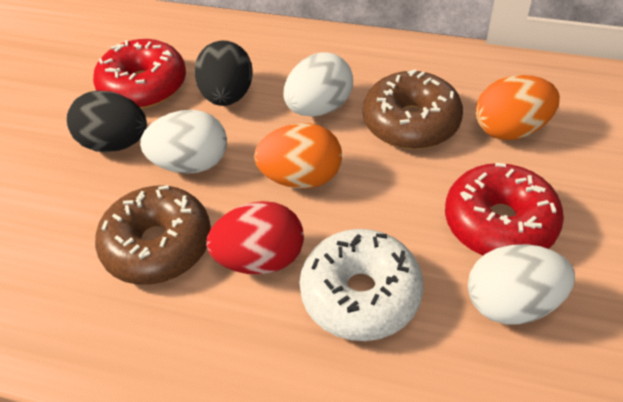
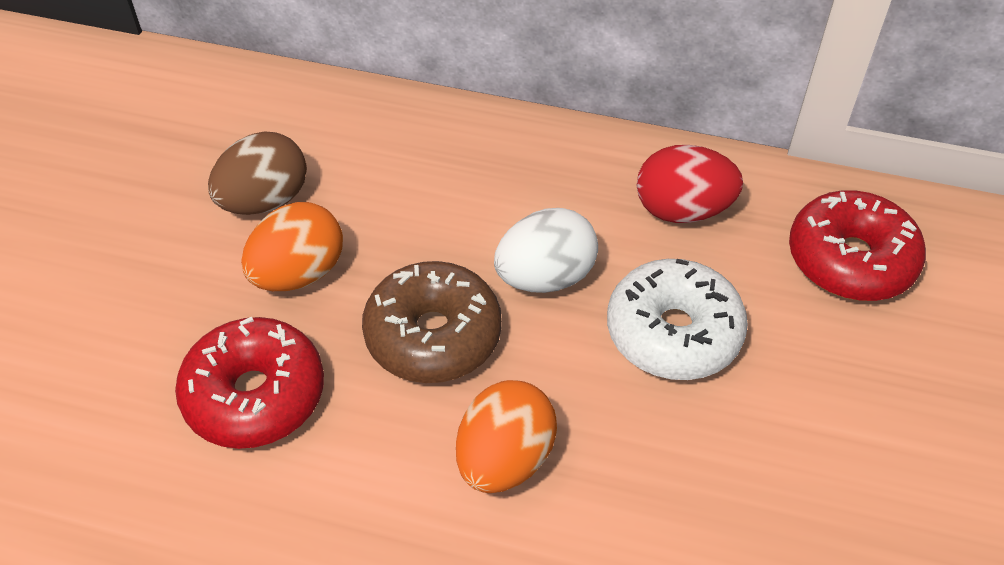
black egg: [67,91,147,152] [194,40,253,106] = 2 -> none = 0
brown donut: [95,185,211,285] [363,69,463,149] = 2 -> [362,261,502,383] = 1
brown egg: none = 0 -> [208,131,307,215] = 1
white egg: [140,110,227,174] [283,52,353,117] [468,244,575,325] = 3 -> [494,208,598,293] = 1

